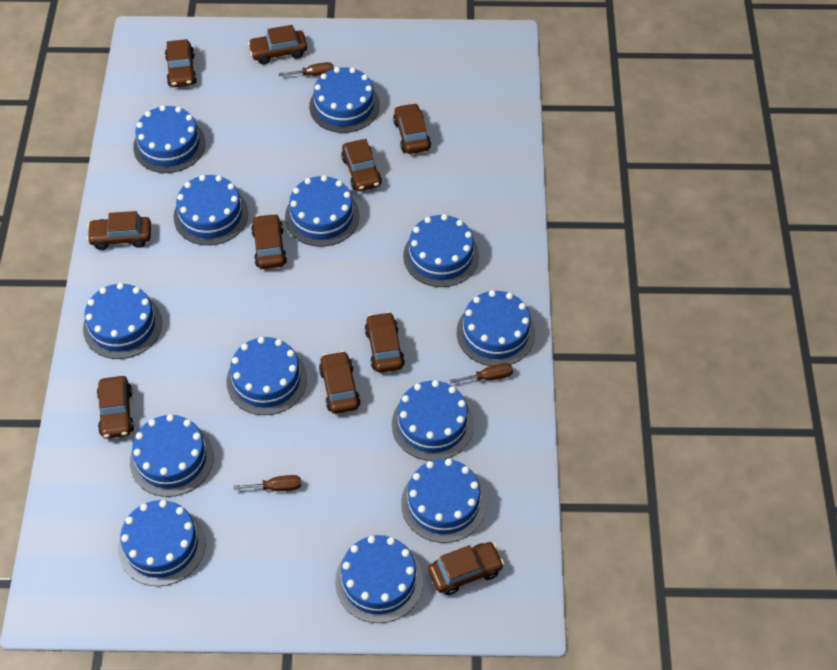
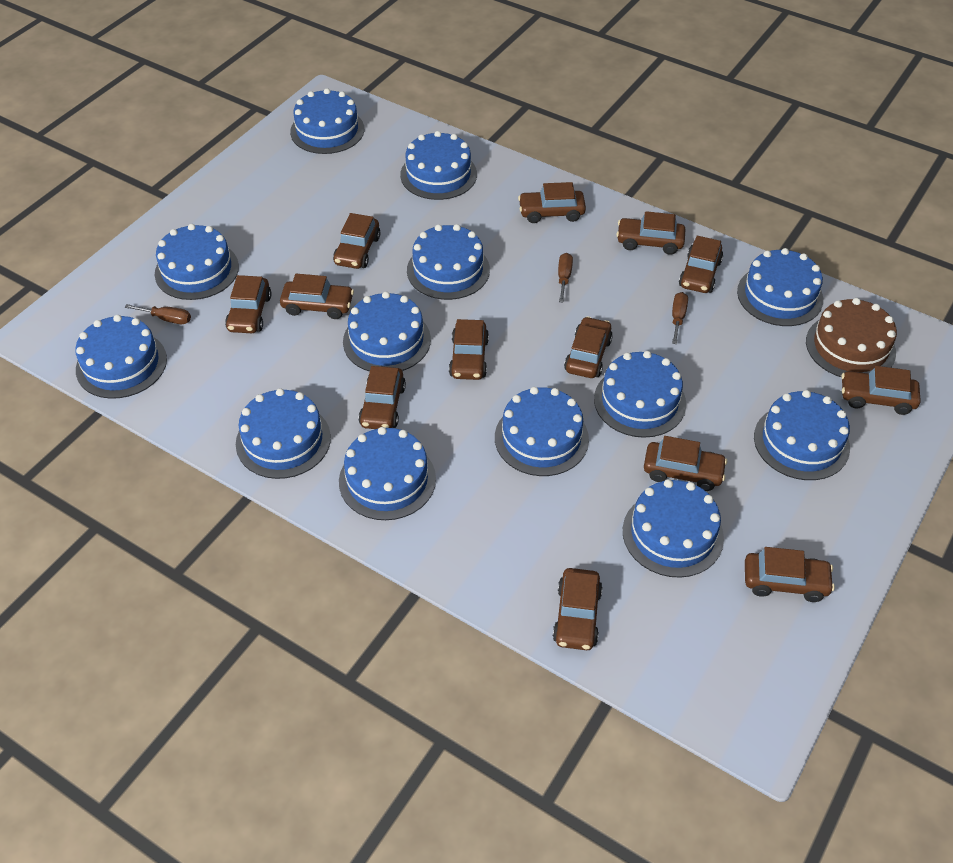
brown cake: none = 0 -> [806,298,897,377] = 1
brown car: [87,211,151,250] [97,376,134,439] [165,39,197,87] [248,25,307,64] [251,213,287,269] [319,351,361,414] [341,139,382,191] [365,312,405,373] [393,103,431,154] [428,542,504,595] = 10 -> [225,275,272,333] [280,274,354,319] [333,213,381,269] [358,366,406,429] [449,319,489,380] [518,182,586,223] [553,568,603,650] [564,316,613,378] [616,211,686,255] [644,436,727,491] [679,236,723,293] [745,547,835,602] [841,366,921,415] = 13

